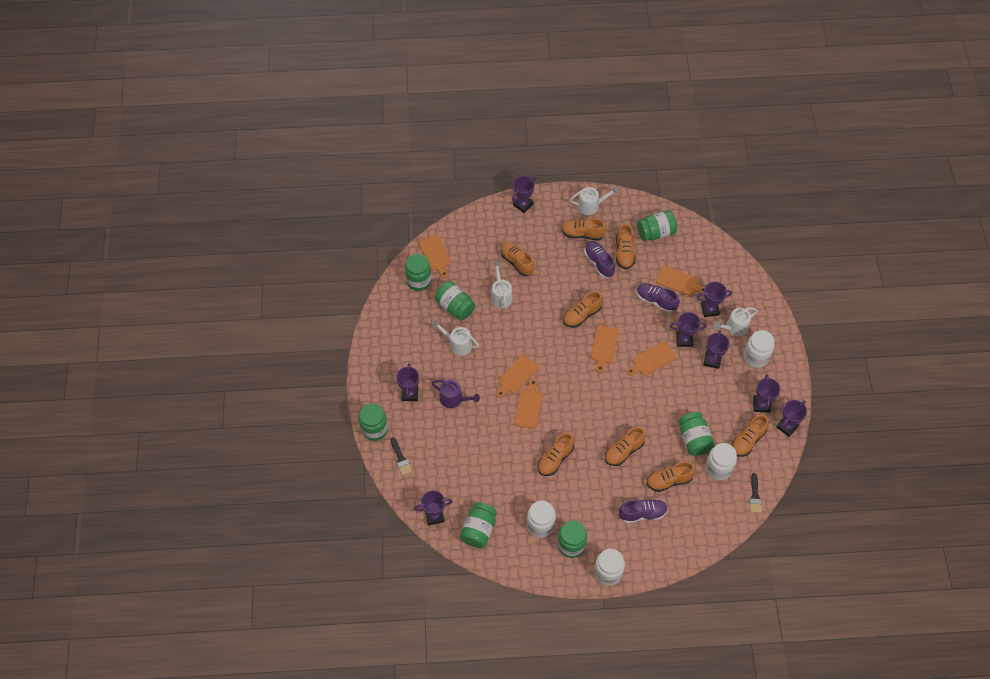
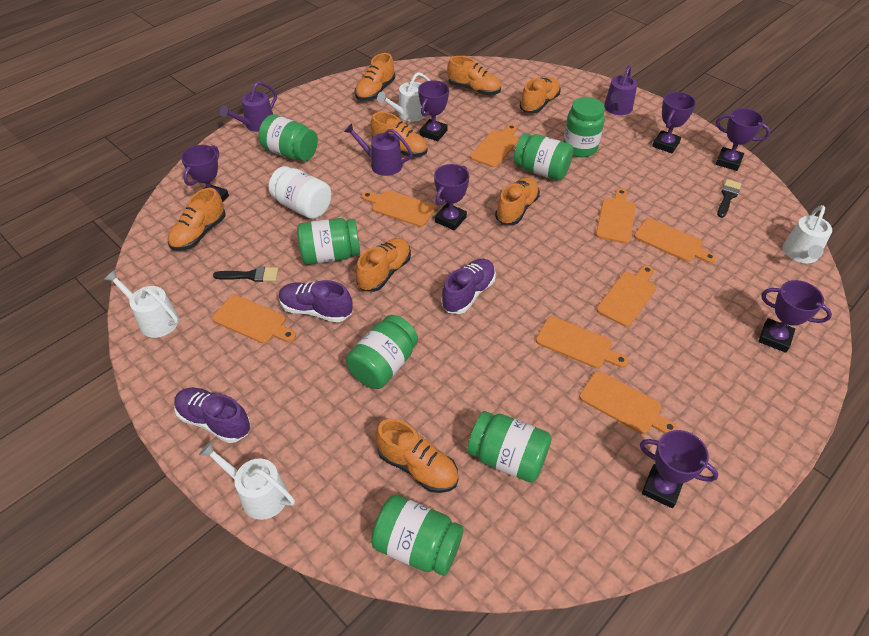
orange cutting board: [419,235,451,278] [496,355,538,398] [515,379,543,429] [591,325,619,373] [627,342,676,376] [656,266,705,296] = 6 -> [212,295,296,344] [362,190,436,227] [470,124,519,168] [536,316,629,368] [579,371,678,434] [596,188,636,243] [596,265,656,327] [634,218,717,263] = 8
purple trophy: [396,363,419,401] [414,490,453,525] [512,176,535,213] [670,312,707,347] [696,282,732,317] [703,330,730,369] [753,374,780,413] [776,400,807,437] = 8 -> [181,145,229,202] [418,80,449,141] [434,164,469,231] [640,430,719,508] [652,92,696,153] [716,108,770,171] [758,280,832,353] = 7
purple watering can: [432,379,480,408] = 1 -> [220,81,277,132] [344,123,413,176] [604,65,637,115] = 3
white jar: [527,501,556,538] [594,549,625,586] [705,443,737,480] [744,330,775,368] = 4 -> [269,166,332,219] = 1

